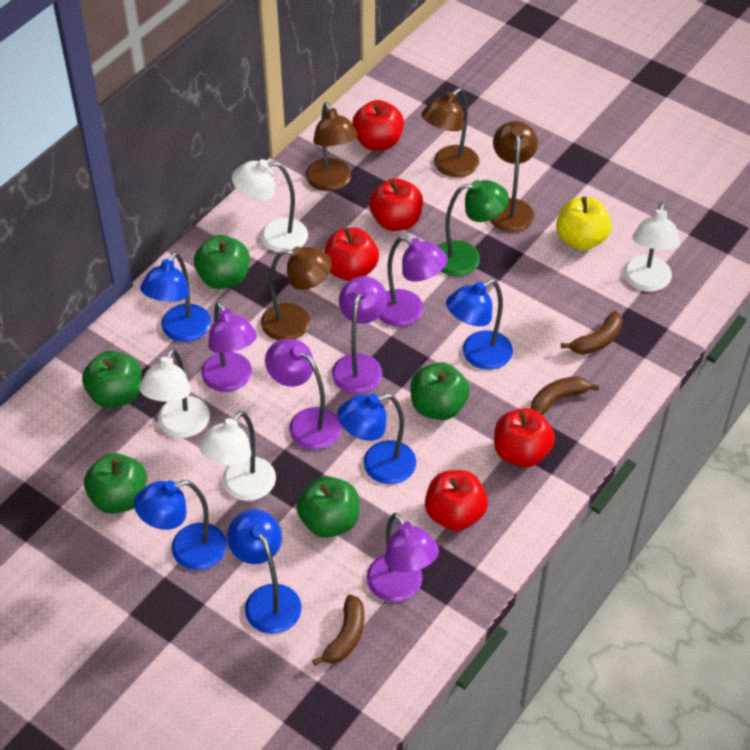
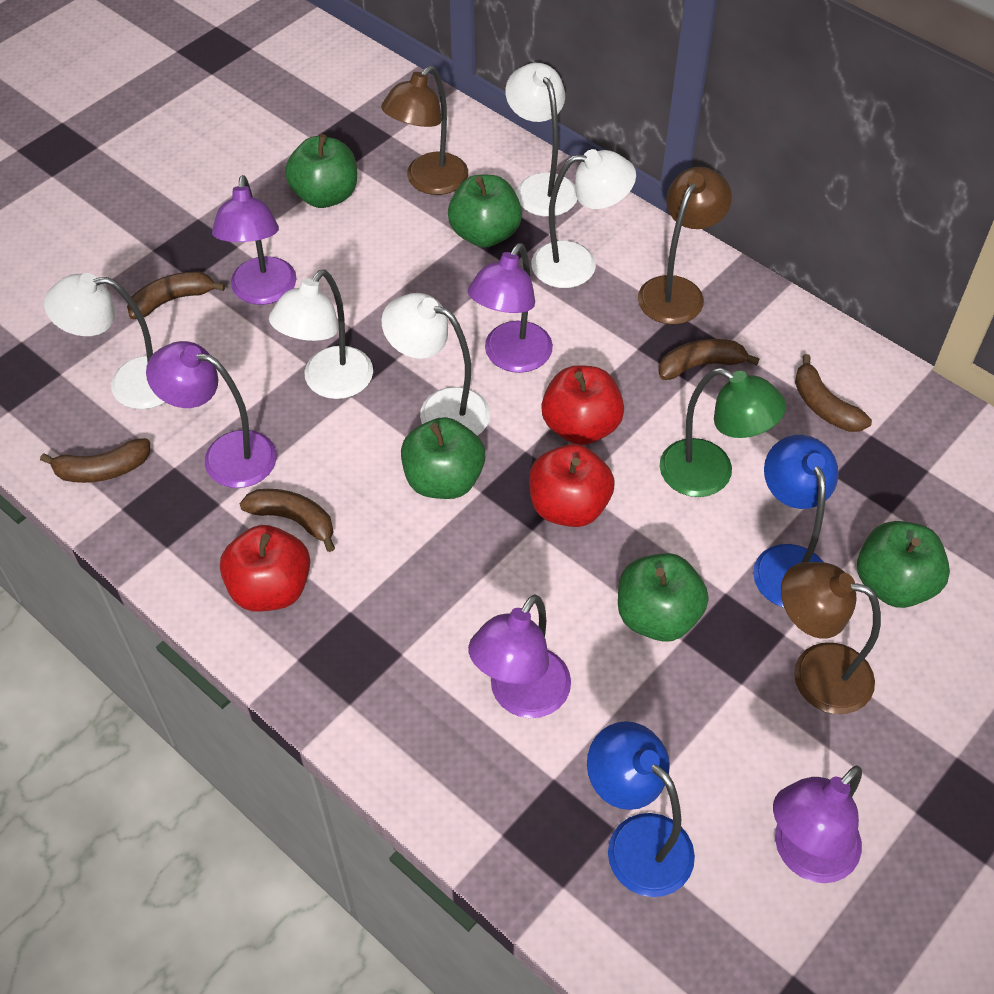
blue lamp: [134,480,227,570] [140,252,211,342] [227,509,302,634] [338,393,416,484] [446,279,513,370] = 5 -> [587,721,695,897] [753,435,839,608] = 2
brown banana: [312,594,364,666] [531,376,599,416] [561,311,623,355] = 3 -> [40,438,150,483] [127,271,225,319] [240,489,335,552] [659,339,759,380] [795,354,872,432] = 5
brown lamp: [261,247,332,341] [305,102,358,191] [421,88,479,177] [490,121,538,232] = 4 -> [381,66,468,195] [638,167,732,325] [781,562,881,714] = 3
red apple: [324,227,379,281] [352,100,404,151] [369,178,423,231] [425,470,488,531] [494,408,555,467] = 5 -> [220,525,310,612] [529,444,615,527] [541,365,624,445] = 3
white lamp: [139,348,210,438] [199,411,276,501] [232,159,308,252] [623,202,680,292] = 4 -> [44,273,165,409] [269,270,373,399] [381,293,490,436] [505,63,577,217] [531,149,636,288] = 5
yellow apple: [556,197,612,250] = 1 -> none = 0

